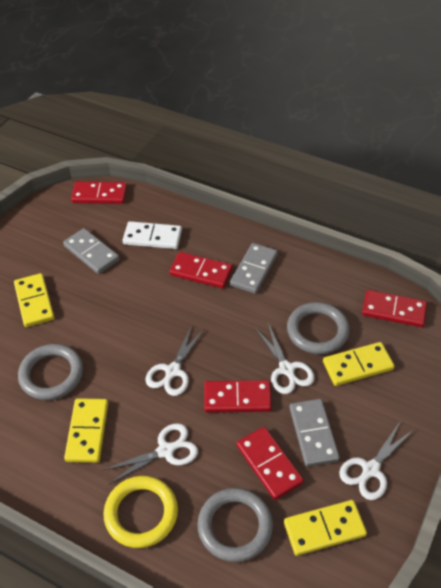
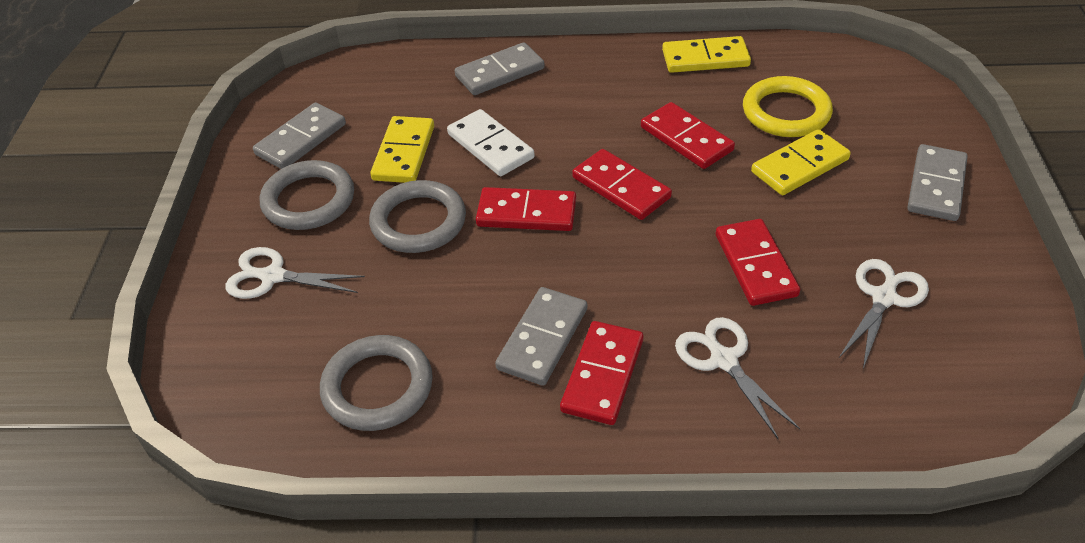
grey domino: [63,228,120,274] [230,243,278,294] [289,399,340,467] = 3 -> [253,102,346,169] [455,42,545,95] [495,287,587,386] [907,144,968,221] = 4
white scissors: [104,423,198,484] [145,325,205,396] [255,324,315,394] [339,422,413,500] = 4 -> [225,247,365,299] [675,317,800,439] [838,259,929,368] = 3
yellow domino: [14,273,54,327] [64,398,108,463] [284,500,367,556] [323,342,394,386] = 4 -> [370,116,434,183] [662,36,751,73] [751,129,851,195] = 3

